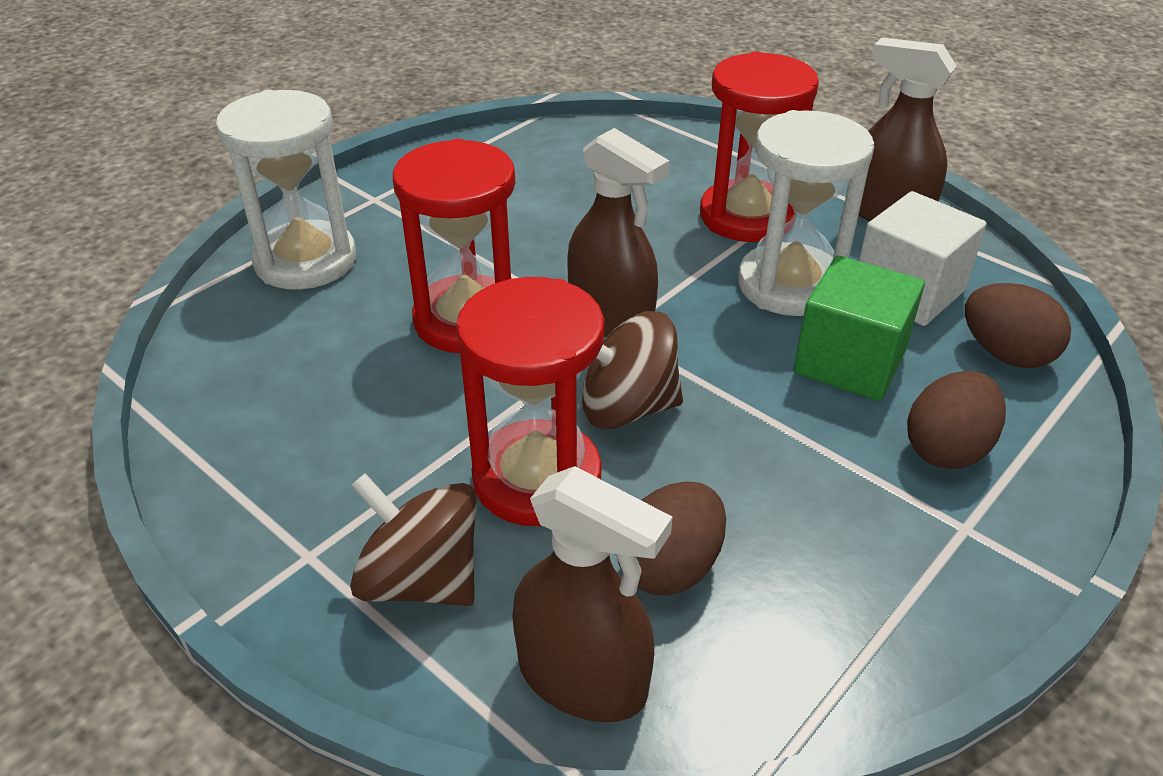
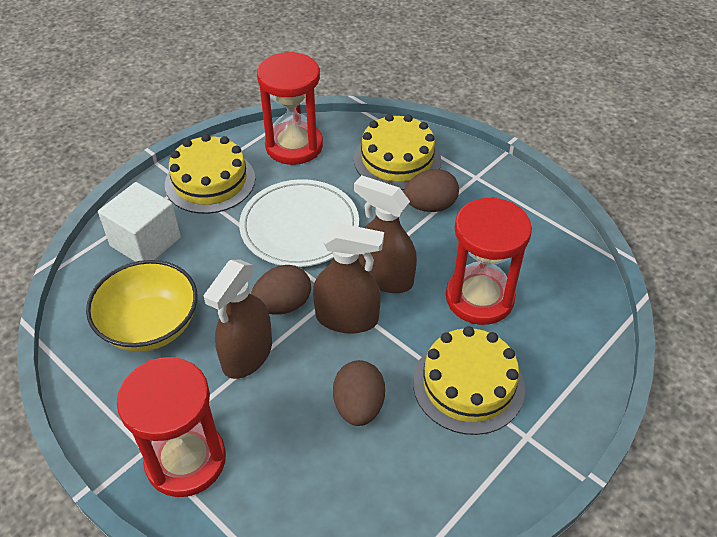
brown spinning top: [350,473,477,606] [582,311,683,429] = 2 -> none = 0
green cube: [794,255,925,401] = 1 -> none = 0
white hourglass: [216,90,356,290] [738,110,874,316] = 2 -> none = 0
white plate: none = 0 -> [239,179,359,267] = 1
yellow bowl: none = 0 -> [86,260,197,352] = 1
yellow cake: none = 0 -> [165,134,255,214] [354,114,441,190] [413,326,525,435] = 3

